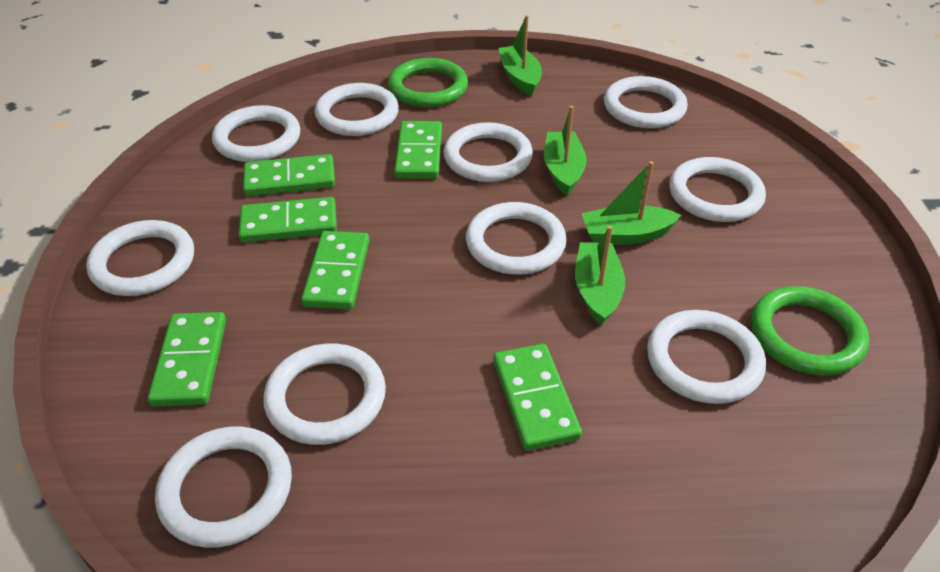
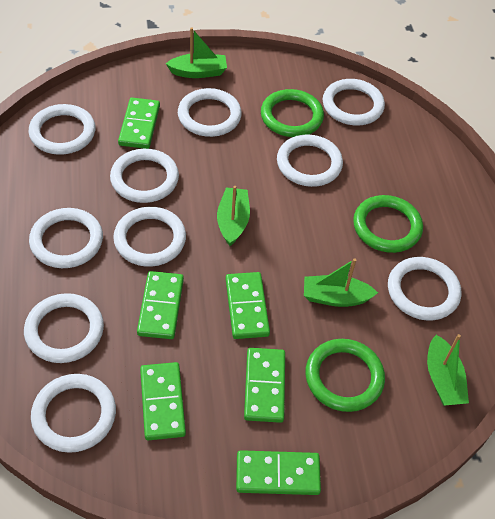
green ring: [388,58,468,107] [751,286,870,375] = 2 -> [261,89,324,137] [305,339,385,412] [353,195,423,253] = 3

